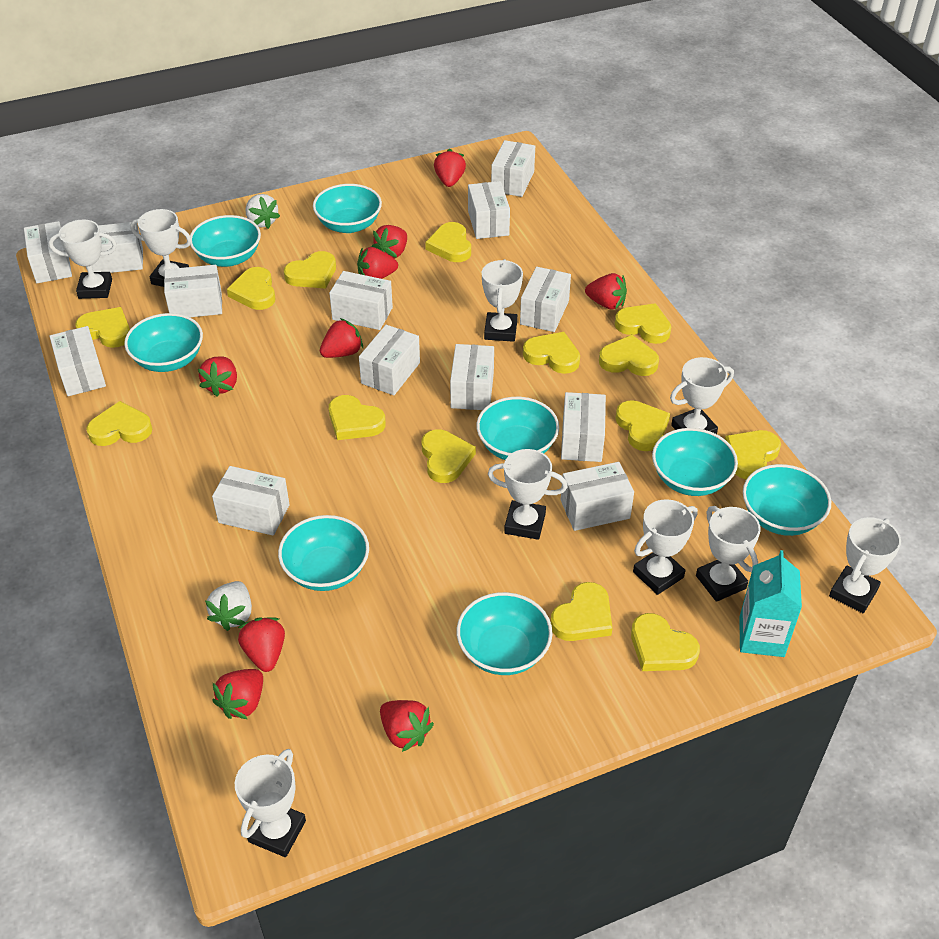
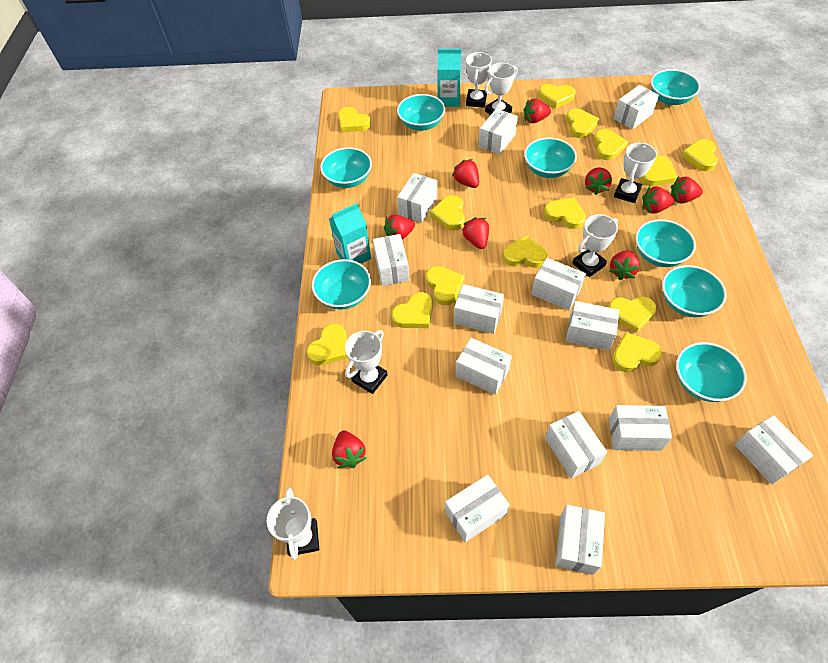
turquoise carton: [739,550,802,657] = 1 -> [329,203,371,264] [437,49,461,107] = 2
white strawberry: [205,581,252,631] [245,194,280,229] = 2 -> none = 0
white trophy: [49,220,117,299] [130,209,192,287] [235,749,306,857] [482,259,523,342] [488,449,567,540] [633,499,698,595] [670,357,734,434] [696,506,761,602] [829,517,901,613] = 9 -> [267,488,319,560] [345,330,388,394] [466,52,492,108] [485,63,518,115] [573,214,618,277] [614,143,657,203] = 6

